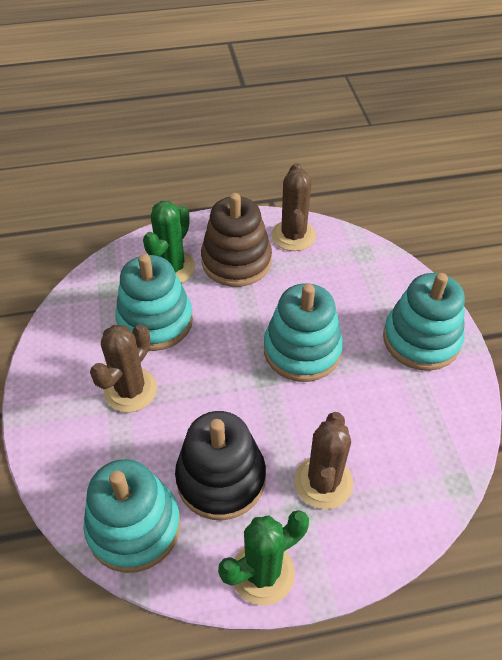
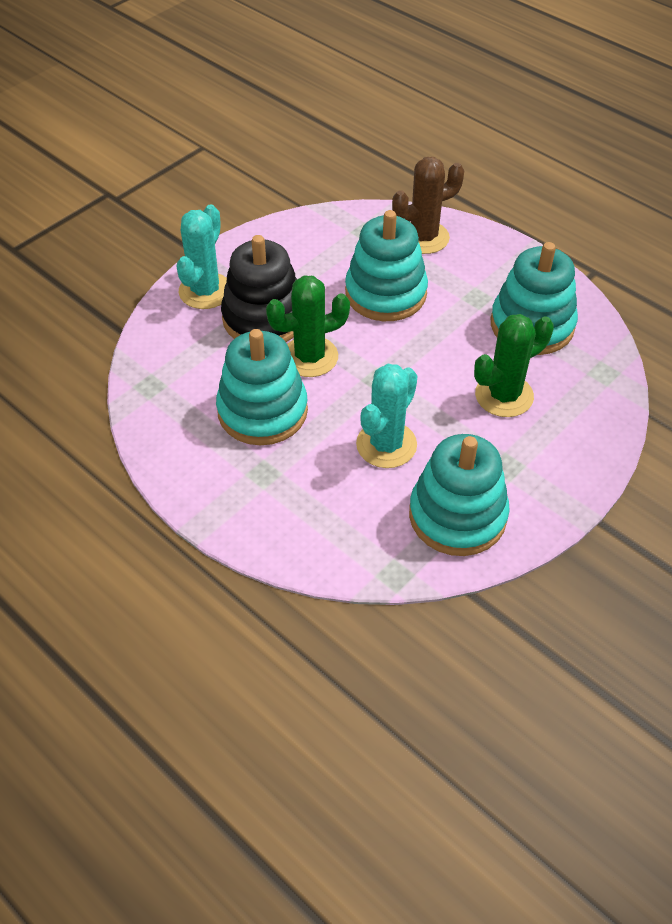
brown cactus: [90,324,157,412] [271,163,316,251] [294,412,353,509] = 3 -> [392,157,464,254] = 1
brown stacking toy: [201,193,272,287] = 1 -> none = 0
turquoise cactus: none = 0 -> [176,204,227,309] [356,364,417,468] = 2

